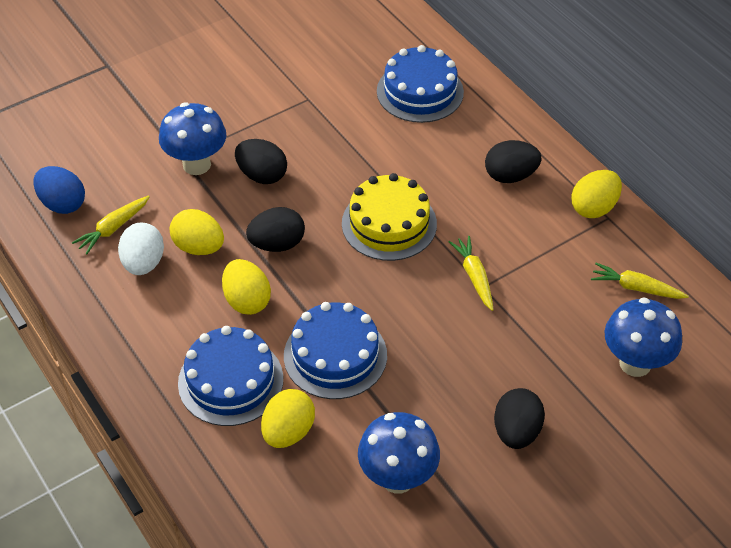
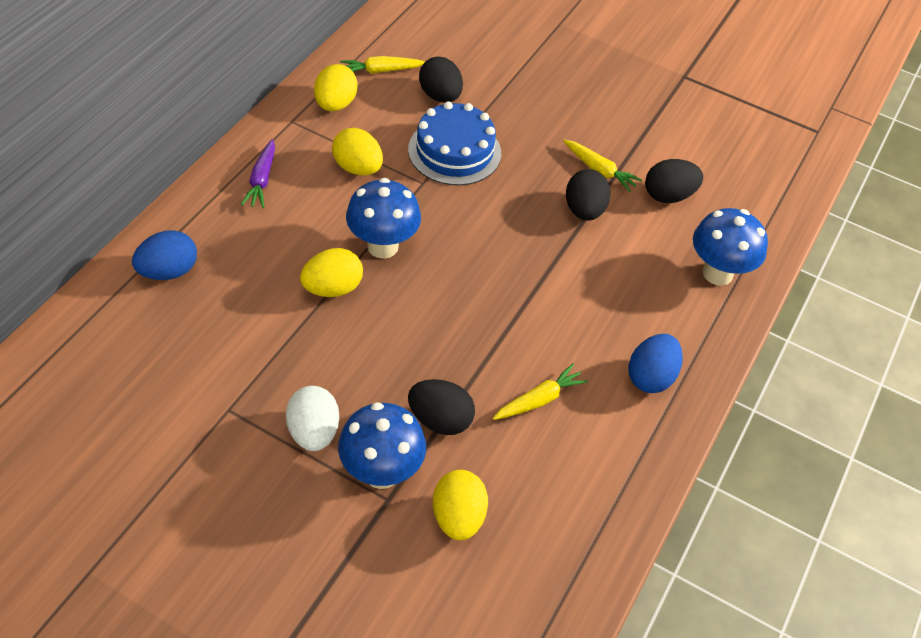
blue cake: [178,326,283,426] [284,302,387,399] [377,45,464,123] = 3 -> [408,101,501,186] = 1
blue egg: [33,166,85,214] = 1 -> [132,230,197,280] [628,334,683,393] = 2
purple carrot: none = 0 -> [241,139,275,208] = 1
yellow cake: [342,173,437,261] = 1 -> none = 0

